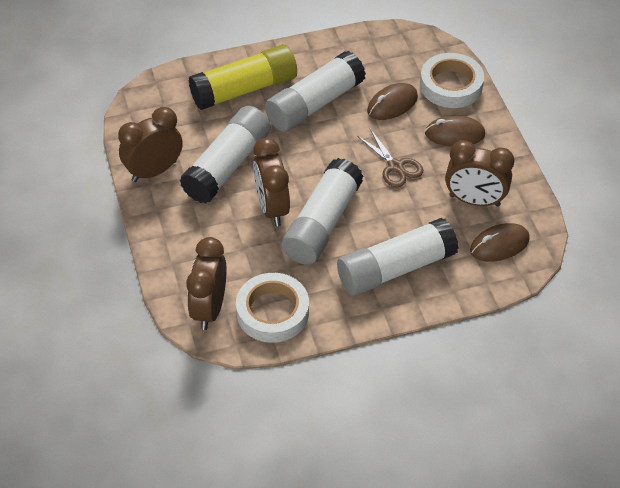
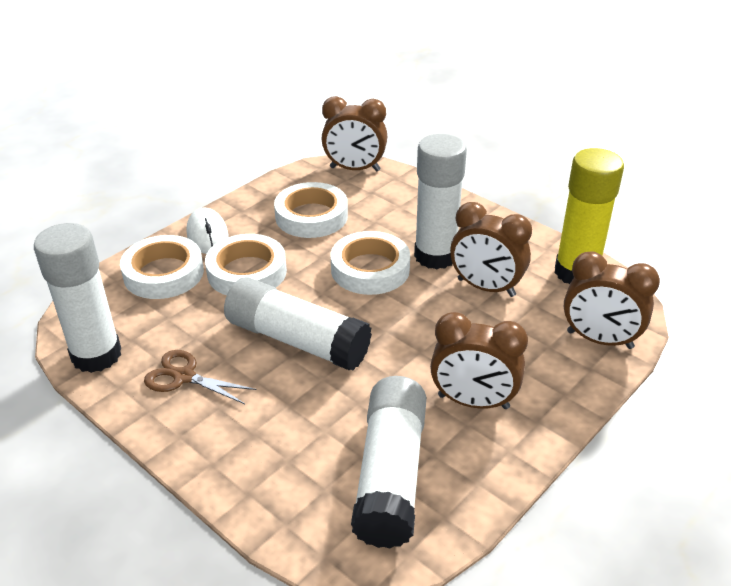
brown mouse: [367,83,418,120] [425,115,485,147] [470,223,530,262] = 3 -> none = 0
white mouse: none = 0 -> [187,208,228,254] = 1
white tape: [236,273,309,343] [420,53,484,108] = 2 -> [120,235,204,299] [205,234,287,295] [274,182,348,238] [331,231,410,295] = 4

